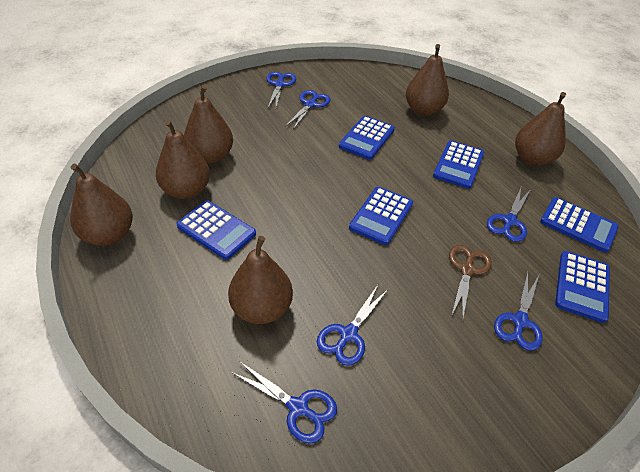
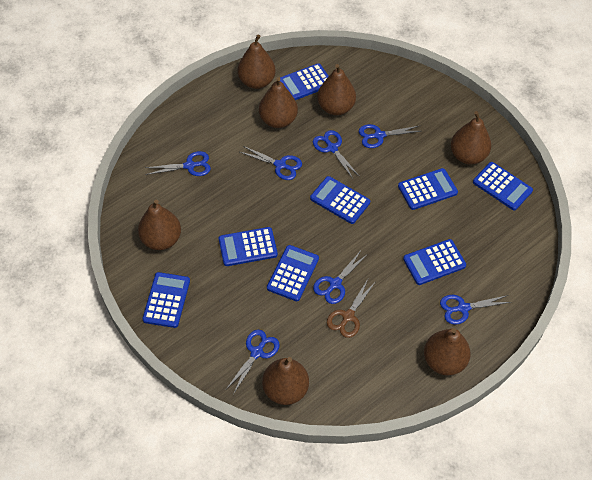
blue calculator: [176,200,256,260] [339,116,395,160] [349,187,413,245] [433,141,484,189] [540,197,619,252] [555,251,610,323] = 6 -> [142,272,190,328] [219,227,278,266] [267,245,319,301] [280,63,329,100] [310,176,370,224] [398,168,458,210] [403,239,466,285] [473,162,533,211] = 8
blue scissors: [231,361,337,444] [266,72,296,108] [285,90,330,129] [317,285,388,366] [487,188,531,242] [494,271,543,351] = 6 -> [145,151,211,176] [226,330,280,393] [240,146,302,180] [313,130,360,179] [313,251,368,304] [359,124,421,148] [440,295,511,325] = 7
brown pear: [70,164,133,246] [156,120,210,199] [184,85,233,163] [228,236,293,324] [406,44,449,116] [515,92,566,166] = 6 -> [138,200,181,250] [238,34,276,89] [259,77,298,128] [262,357,309,405] [317,64,356,115] [424,328,471,376] [451,111,491,164] = 7

